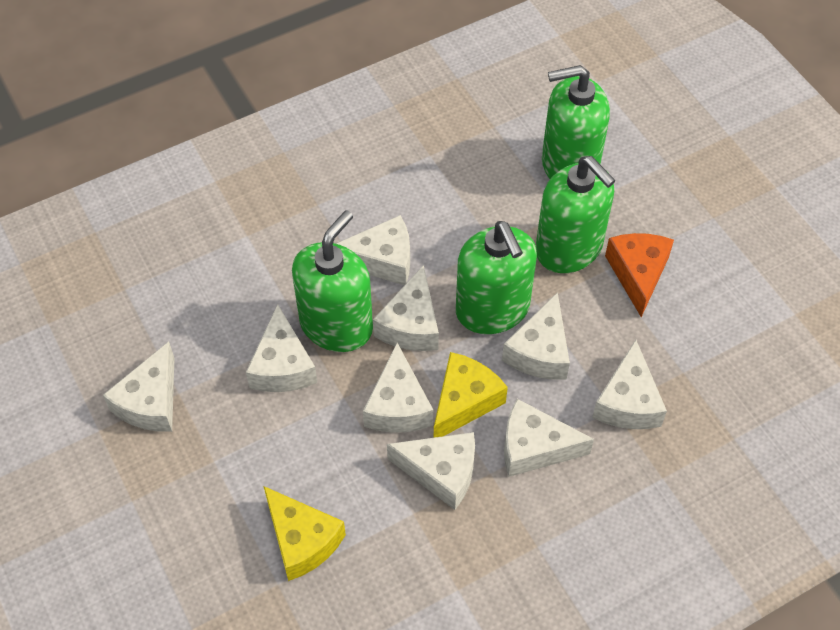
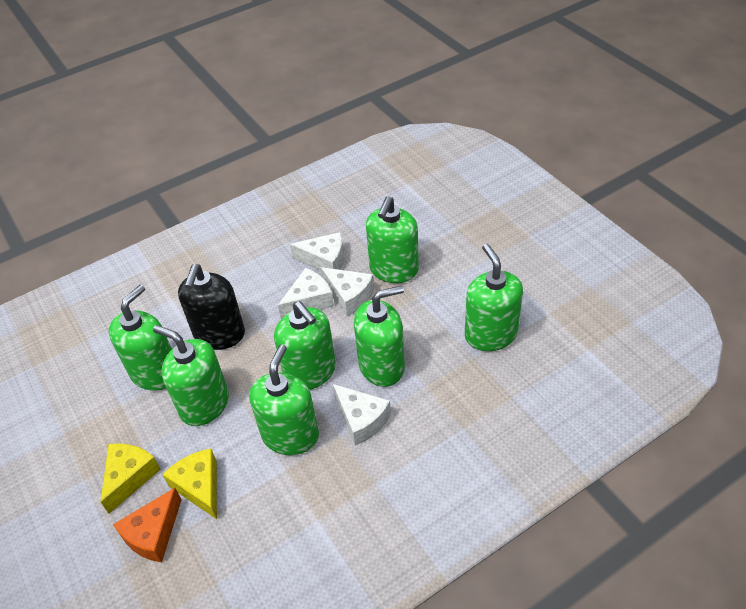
black soap dispenser: none = 0 -> [178,264,245,350] = 1
green soap dispenser: [292,210,373,352] [456,221,537,334] [536,156,616,273] [542,65,610,179] = 4 -> [109,285,172,391] [153,325,229,426] [249,344,319,455] [274,301,336,390] [354,285,405,387] [366,196,419,283] [465,244,523,351] = 7
white cheese: [103,342,174,432] [246,304,317,392] [336,215,410,285] [363,343,433,433] [373,265,439,351] [387,432,475,510] [502,292,570,380] [504,399,594,477] [592,340,667,429] = 9 -> [278,268,334,319] [290,232,344,271] [321,267,374,316] [333,384,391,446] = 4

